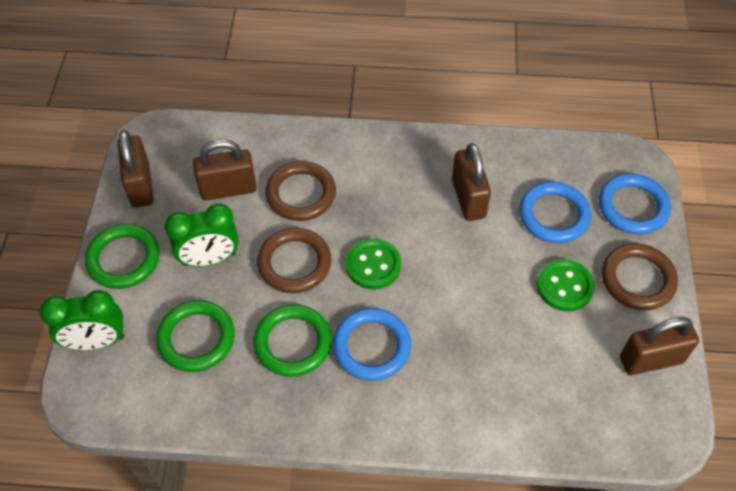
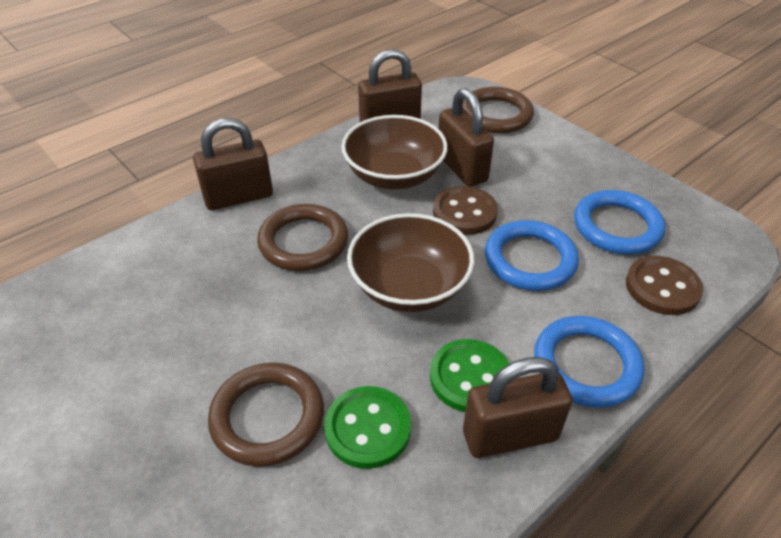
brown bowl: none = 0 -> [341,115,448,190] [347,213,474,312] = 2
brown button: none = 0 -> [433,186,498,235] [626,256,703,315] = 2
green clock: [40,290,125,350] [165,204,239,267] = 2 -> none = 0
green ring: [85,224,160,289] [156,300,235,372] [253,304,332,377] = 3 -> none = 0

